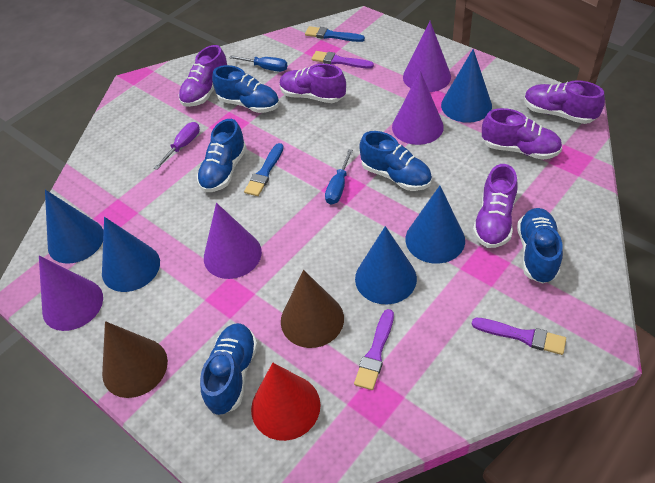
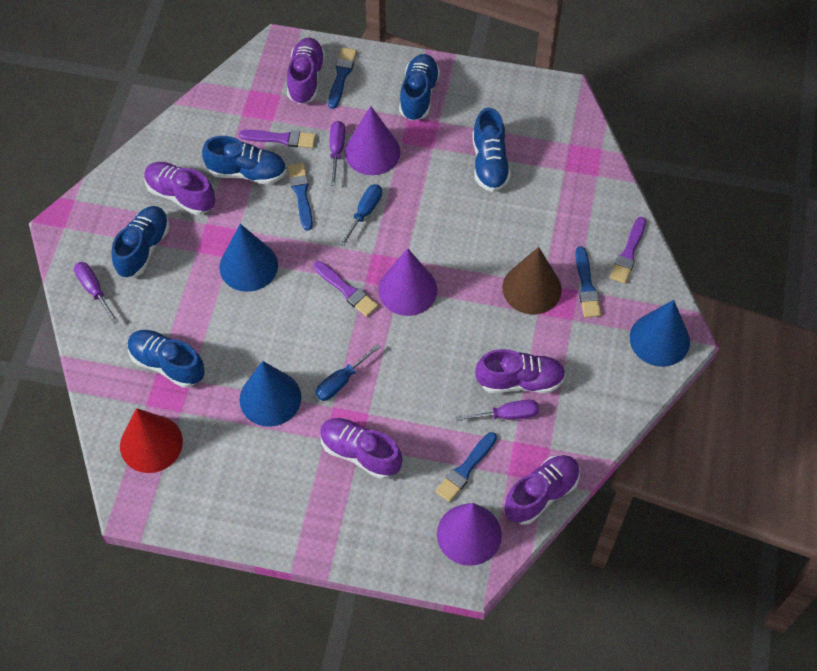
blue brush: [244,143,284,196] [305,26,365,42] = 2 -> [288,163,313,230] [328,47,357,109] [435,432,497,502] [575,246,601,318] = 4
blue cone: [45,190,104,264] [102,217,160,292] [355,226,417,304] [405,186,465,264] [441,49,492,123] = 5 -> [219,224,278,292] [240,361,301,427] [630,300,690,367] = 3
brown cone: [102,321,168,398] [281,270,344,348] = 2 -> [502,247,562,314] = 1
purple cone: [39,256,103,331] [204,203,262,279] [392,71,444,145] [403,21,451,92] = 4 -> [345,106,401,175] [378,248,437,316] [437,503,502,566] = 3
purple screwdriver: [154,122,200,170] = 1 -> [74,262,119,324] [330,121,345,186] [455,400,539,421] = 3

